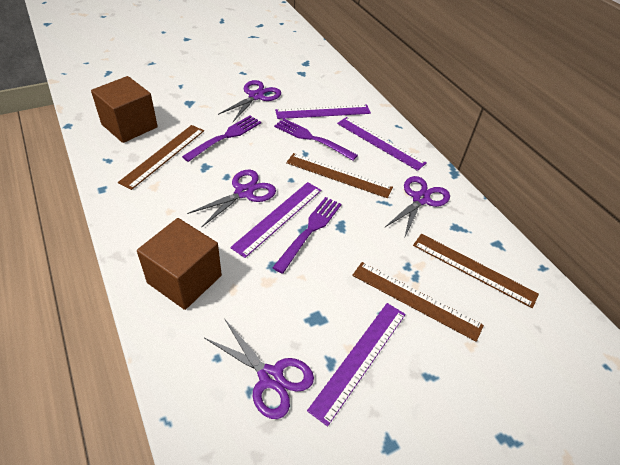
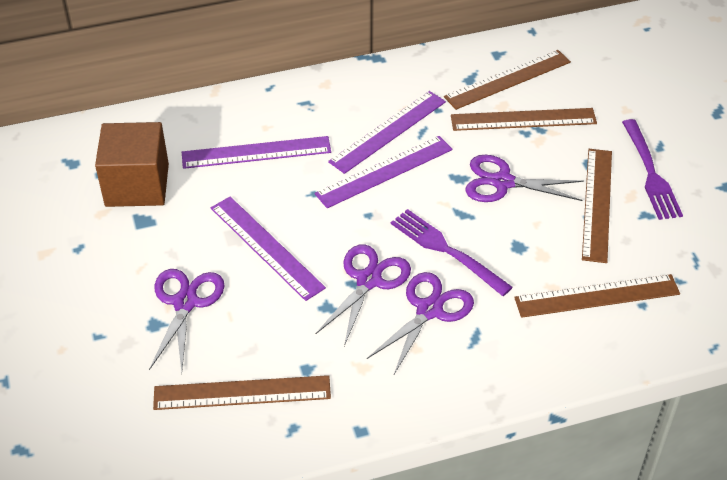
brown cube: [91,76,158,143] [137,218,222,310] = 2 -> [95,122,169,207] = 1
brown ruler: [118,125,204,190] [286,153,393,198] [352,262,484,342] [413,234,539,308] = 4 -> [153,375,331,410] [444,50,571,110] [451,108,597,131] [514,274,680,318] [582,149,612,263] = 5
purple fork: [182,115,261,162] [272,197,341,274] [274,118,358,160] = 3 -> [391,209,513,296] [622,119,683,220] = 2

